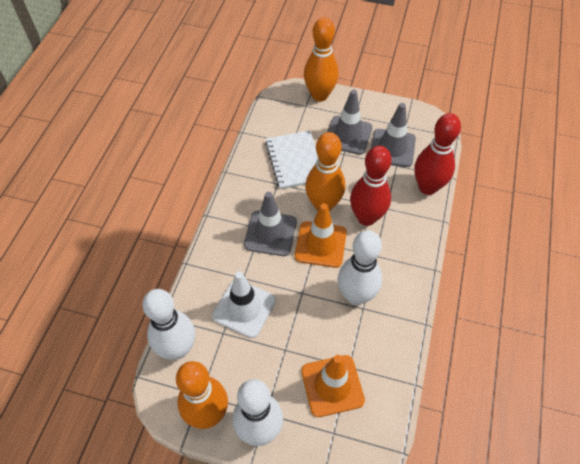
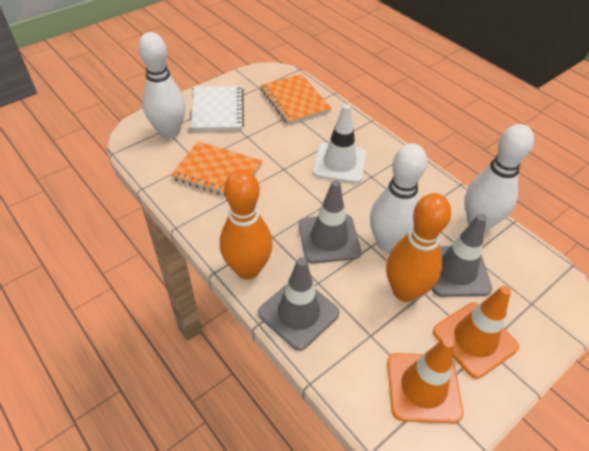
orange bowling pin: [176,361,228,429] [304,17,339,102] [305,132,345,211] = 3 -> [220,169,273,280] [386,193,451,302] = 2
orange notebook: none = 0 -> [171,141,262,197] [260,74,332,125] = 2
red bowling pin: [350,146,392,226] [414,113,461,195] = 2 -> none = 0

